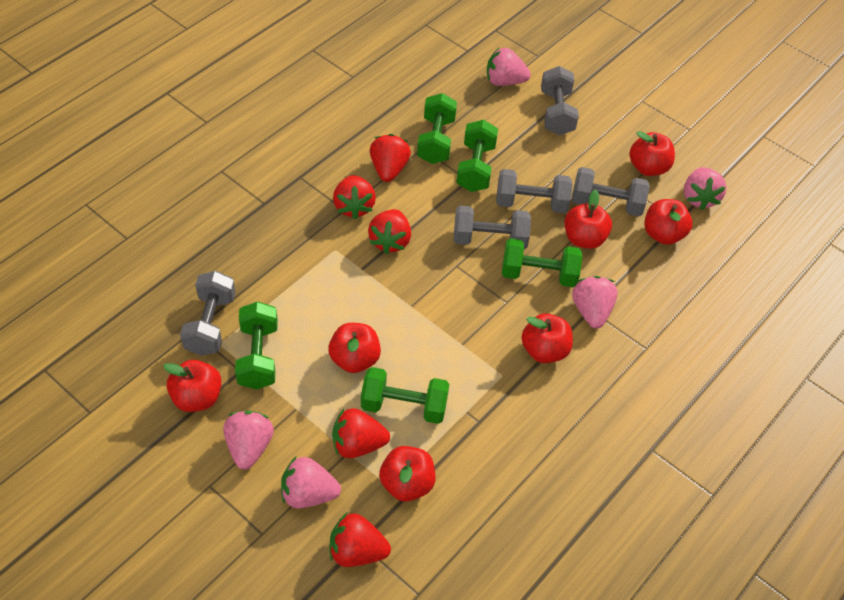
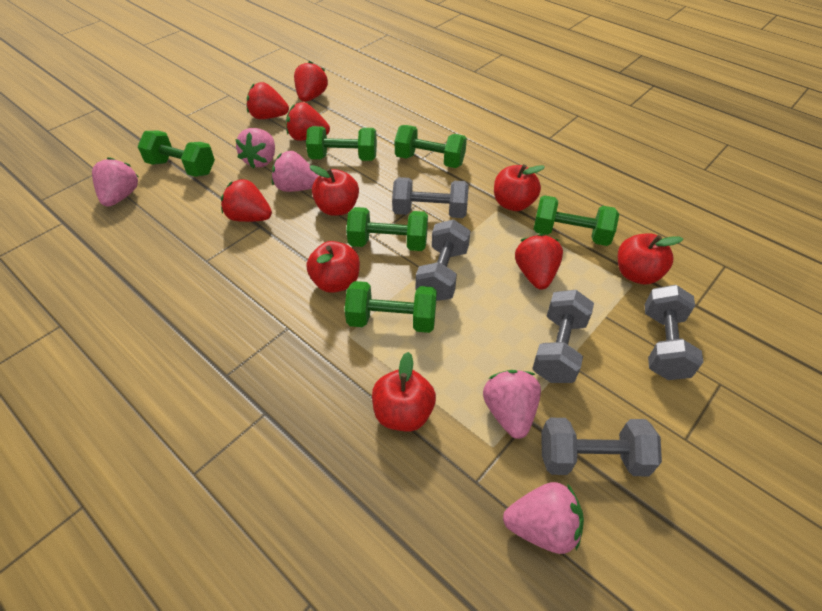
green dumbbell: [235,301,278,390] [361,367,449,424] [417,93,457,164] [456,120,498,192] [502,238,582,287] = 5 -> [137,131,215,177] [306,126,377,161] [344,281,437,333] [346,207,428,251] [395,125,467,168] [534,195,619,246] = 6
red apple: [163,360,221,412] [328,323,381,373] [379,446,435,502] [521,313,573,363] [564,190,612,249] [629,131,675,176] [644,199,692,245] = 7 -> [307,241,360,293] [309,165,359,216] [372,352,436,431] [494,164,545,211] [618,233,683,284] = 5

